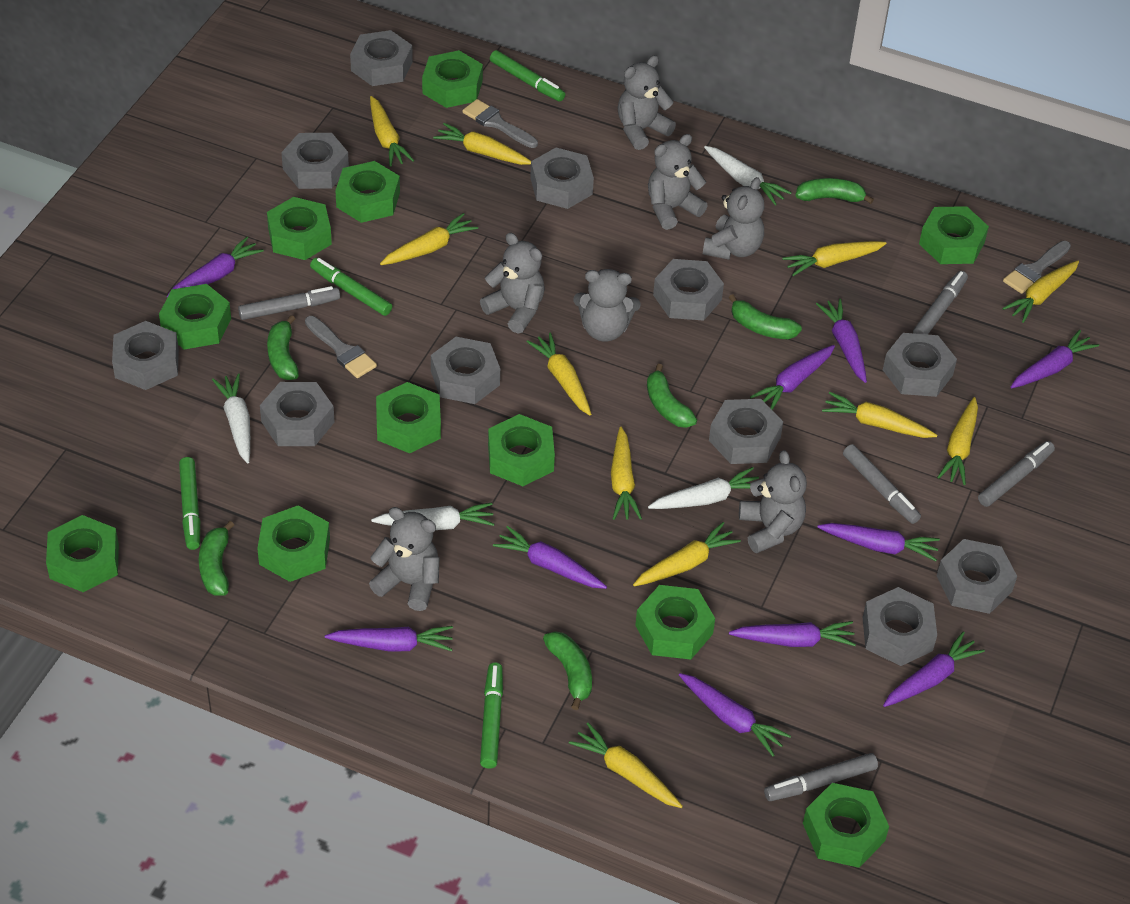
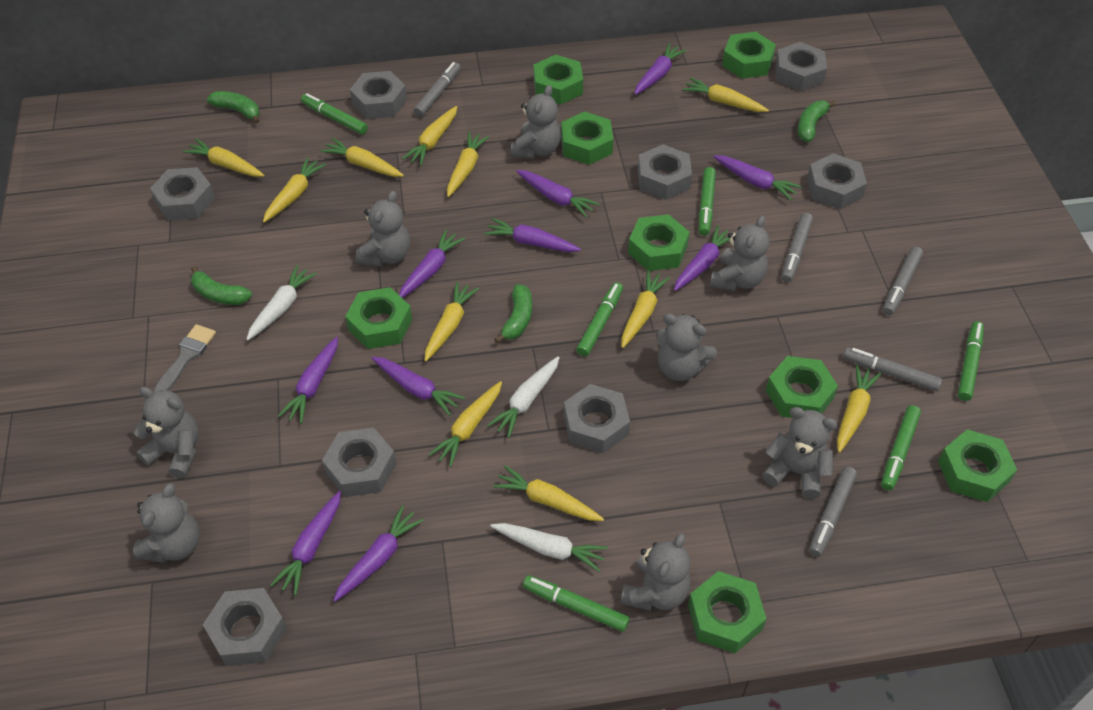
green banana: [199,521,234,596] [267,315,299,380] [543,631,592,710] [647,364,697,428] [728,294,802,339] [795,178,874,204] = 6 -> [191,266,252,305] [207,91,260,124] [495,284,532,343] [798,101,836,142] = 4
green marker: [179,457,200,550] [310,258,392,316] [480,663,503,769] [490,50,565,101] = 4 -> [301,93,368,134] [523,575,629,632] [576,282,623,356] [699,167,716,236] [881,405,921,491] [958,321,984,401] = 6
green nut: [46,515,119,592] [159,284,231,349] [257,506,330,582] [267,197,332,260] [335,161,400,223] [376,382,441,453] [422,50,483,108] [488,414,555,486] [635,585,715,660] [803,783,889,868] [919,206,989,264] = 11 -> [345,287,412,349] [534,55,583,105] [561,111,613,165] [628,214,690,271] [688,571,767,653] [722,32,776,79] [766,356,838,418] [938,429,1017,502] = 8
grey brush: [305,316,377,378] [462,99,538,148] [1003,241,1071,294] = 3 -> [154,324,216,392] = 1
grey nut: [112,321,179,390] [260,382,335,446] [281,133,349,189] [350,30,413,86] [431,337,500,404] [530,148,594,209] [653,259,724,321] [709,399,783,464] [862,587,937,666] [883,333,957,397] [937,539,1017,614] = 11 -> [150,167,215,220] [203,588,287,666] [322,428,396,497] [350,71,407,119] [564,384,630,454] [638,144,692,200] [775,42,827,91] [807,153,867,209] = 8
grey teddy bear: [369,507,440,611] [480,233,545,333] [573,269,641,342] [617,55,676,150] [648,134,708,230] [703,177,764,260] [739,450,807,553] = 7 -> [133,483,200,563] [134,387,199,478] [356,191,410,267] [511,85,561,159] [620,533,690,611] [656,314,717,381] [710,216,769,291] [762,407,838,499] = 8
white carrot: [212,373,250,464] [371,503,494,530] [648,467,759,509] [704,146,792,206] = 4 -> [246,265,317,341] [487,356,560,438] [490,523,608,572] = 3

